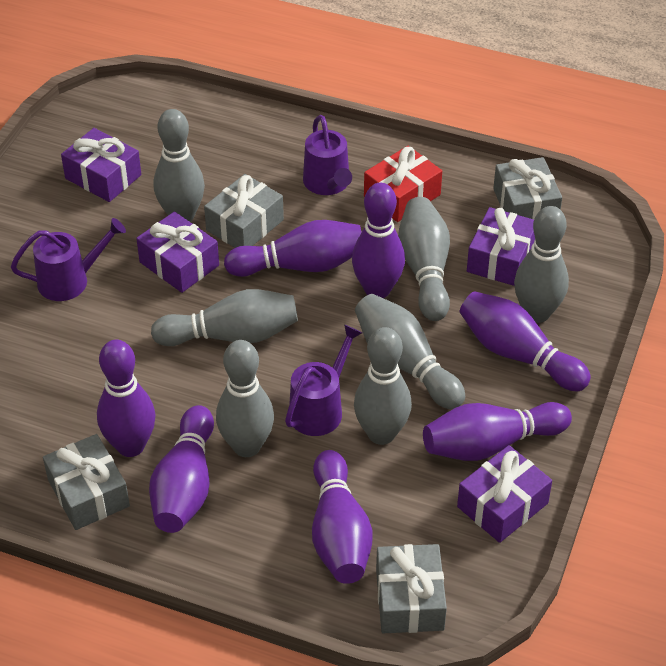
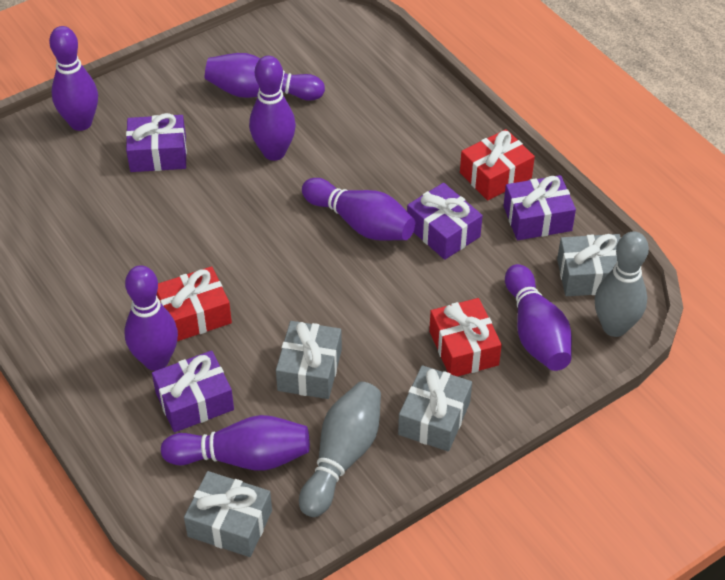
grey bowling pin: [151,289,298,346] [154,109,205,222] [216,340,274,457] [354,327,412,445] [355,294,465,409] [398,197,450,321] [514,206,569,323] = 7 -> [299,382,381,517] [595,231,649,337] = 2
purple watering can: [11,218,126,301] [285,324,362,436] [303,115,352,195] = 3 -> none = 0
red gift: [364,146,442,222] = 1 -> [157,266,232,341] [429,298,502,377] [460,129,535,201] = 3

